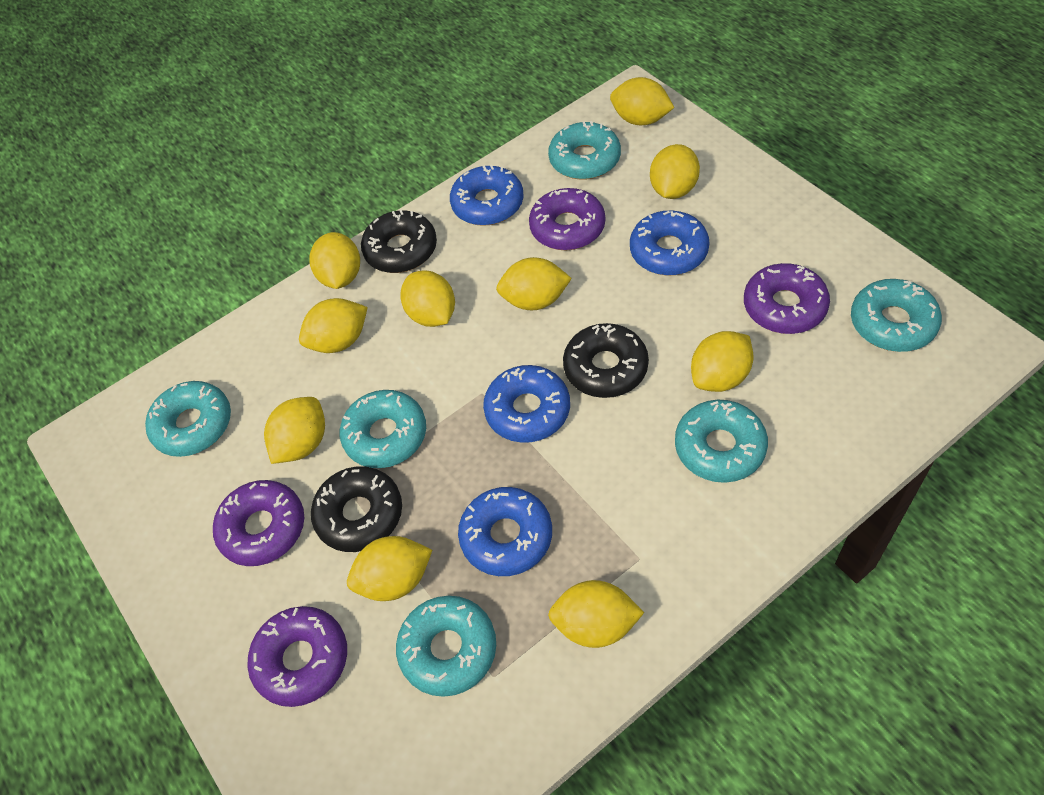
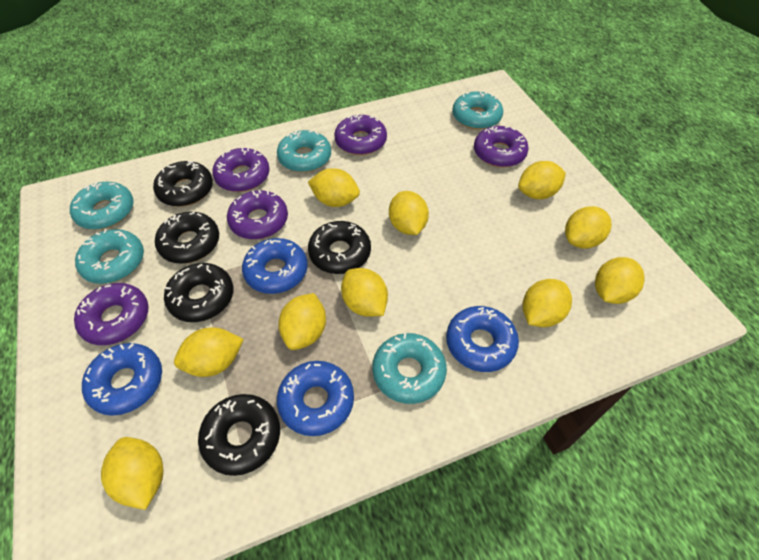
black donut: [311,466,402,552] [361,210,437,273] [563,323,649,398] = 3 -> [153,161,213,207] [155,212,219,264] [164,263,233,322] [198,394,280,476] [308,221,371,274] = 5
purple donut: [213,480,304,566] [247,606,347,707] [529,188,605,250] [744,263,830,334] = 4 -> [74,283,149,345] [212,147,270,192] [227,190,288,239] [334,114,387,155] [474,126,529,167] = 5
turquoise donut: [145,381,231,457] [340,390,426,468] [396,596,496,697] [548,121,621,180] [675,400,768,483] [851,279,942,352] = 6 -> [70,182,134,230] [75,229,144,284] [277,130,331,172] [372,333,447,404] [452,91,503,130] = 5

